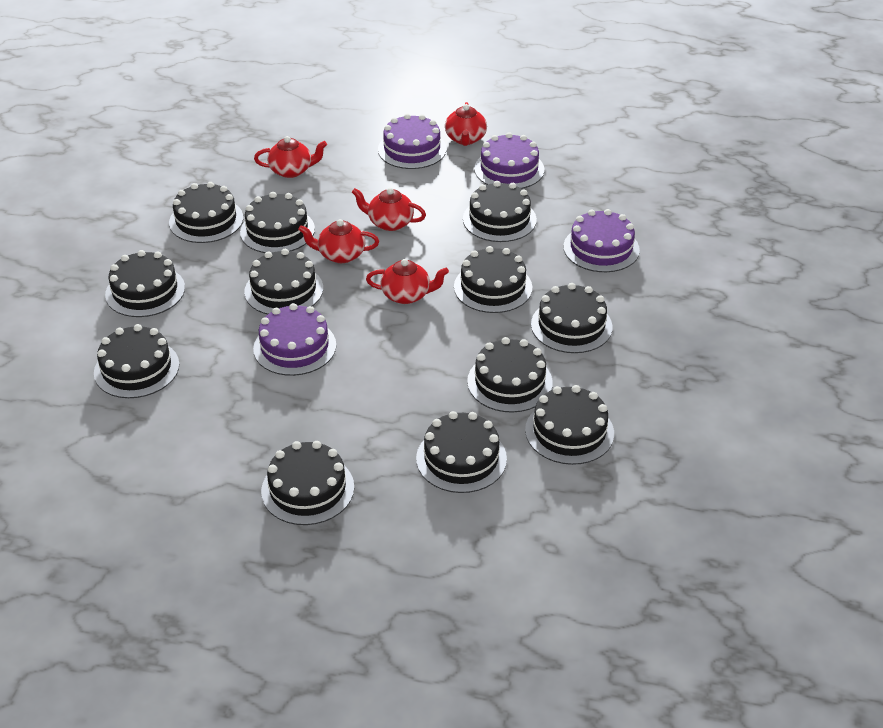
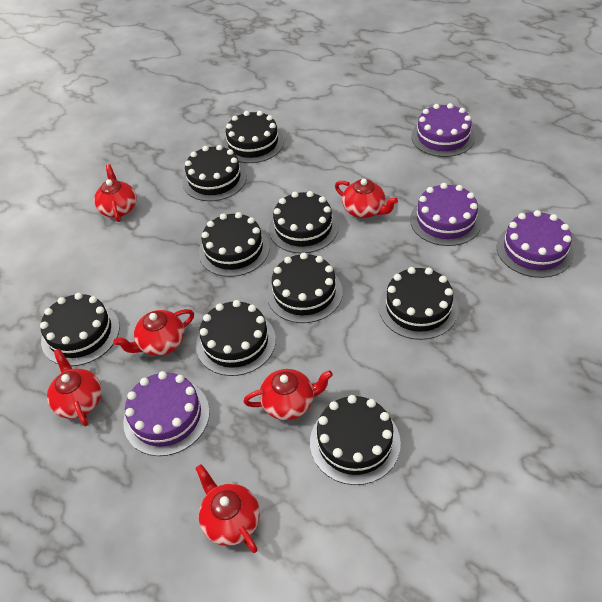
black cake: [94,324,179,398] [105,250,185,317] [169,182,243,243] [240,192,315,253] [244,249,323,314] [261,441,354,525] [416,411,507,493] [454,246,532,313] [463,181,537,242] [467,337,553,413] [525,385,614,465] [531,283,612,353] = 12 -> [40,293,120,366] [182,145,247,201] [196,300,276,376] [199,212,270,277] [223,111,284,163] [267,253,343,323] [269,191,339,253] [310,395,401,485] [379,267,458,340] = 9
red teapot: [254,136,327,178] [298,219,379,263] [352,188,426,231] [366,259,449,304] [445,102,487,146] = 5 -> [47,349,102,426] [94,164,137,222] [113,309,194,356] [195,464,260,553] [243,369,333,420] [335,179,398,218] = 6

